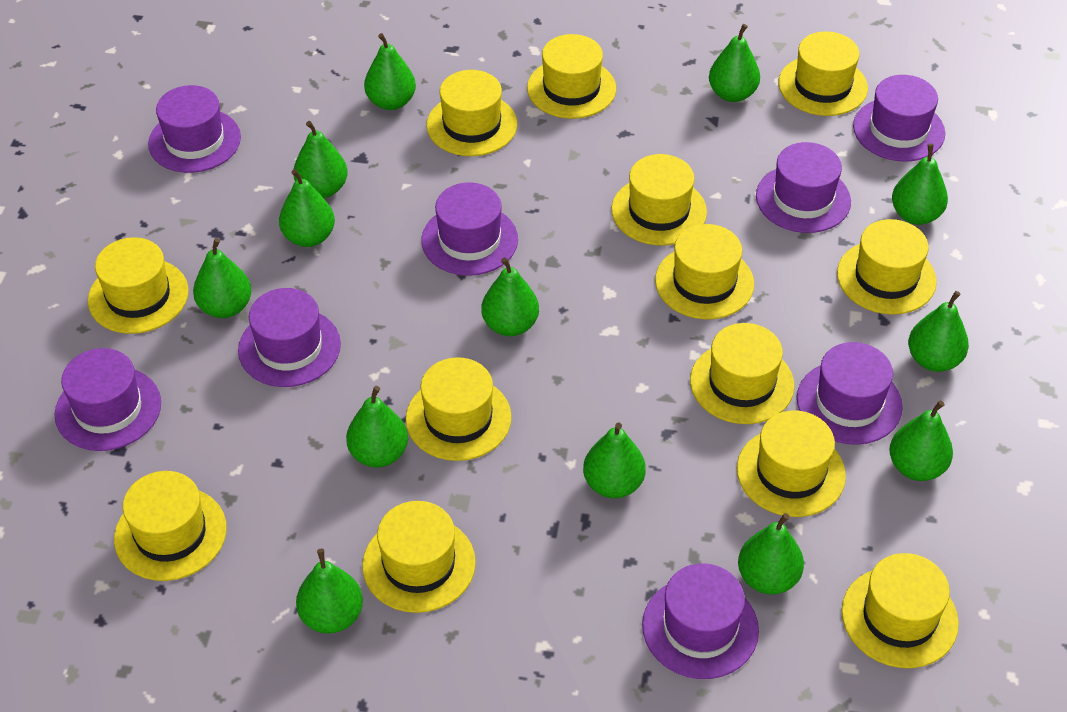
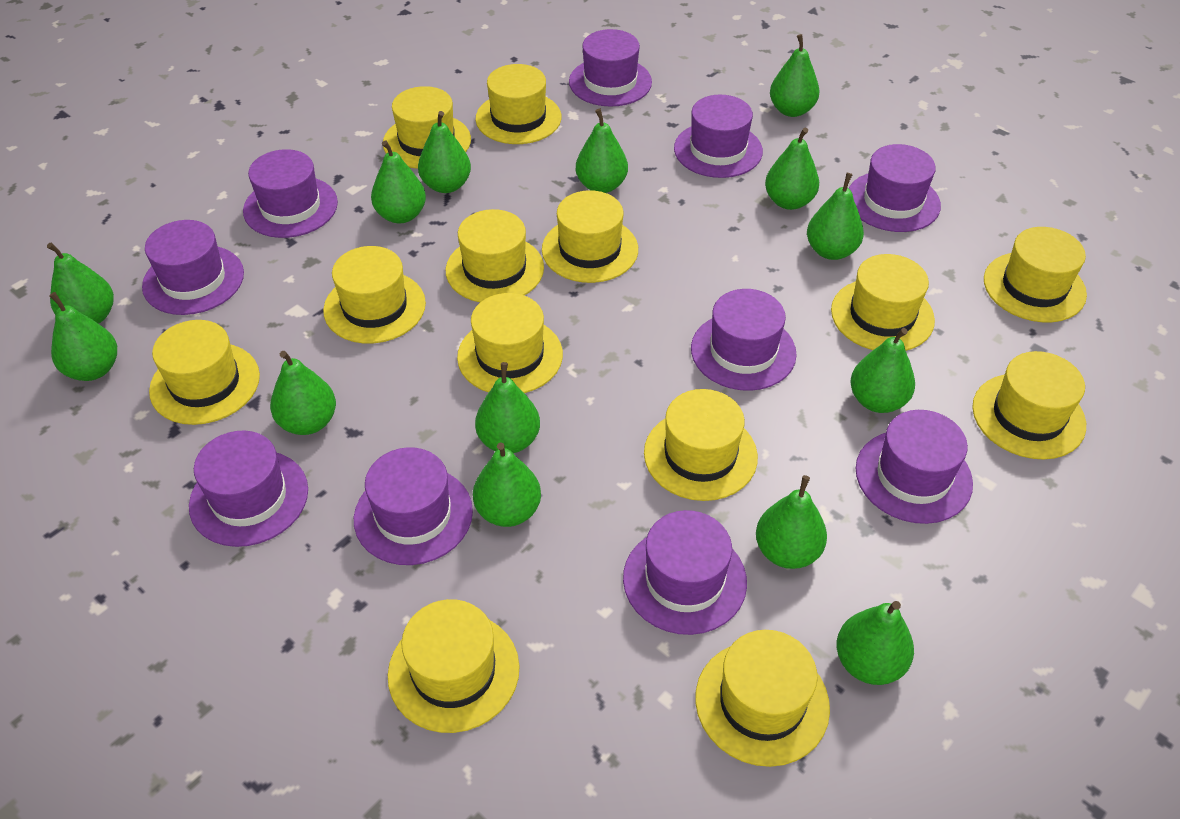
green pear: [193,238,252,318] [279,169,335,247] [294,121,348,198] [296,549,363,634] [346,386,408,467] [364,33,416,110] [482,257,539,336] [583,422,646,498] [709,24,760,102] [738,513,804,594] [889,401,953,481] [892,144,948,225] [908,291,969,372] = 13 -> [47,243,114,324] [49,292,117,381] [270,351,336,435] [371,140,426,223] [418,111,471,193] [473,443,541,527] [475,362,540,453] [576,108,628,193] [756,475,827,569] [765,127,819,210] [770,34,820,117] [807,173,864,260] [837,601,914,685] [850,328,915,413] = 14
purple hat: [54,348,161,451] [148,85,241,173] [238,288,341,387] [421,182,518,276] [642,563,759,679] [756,142,851,233] [797,342,903,445] [853,75,945,162] = 8 -> [142,220,244,315] [189,431,308,547] [243,149,338,238] [354,447,473,565] [569,29,652,107] [623,510,747,635] [674,95,763,178] [691,289,797,391] [849,144,941,232] [856,410,973,524] = 10

